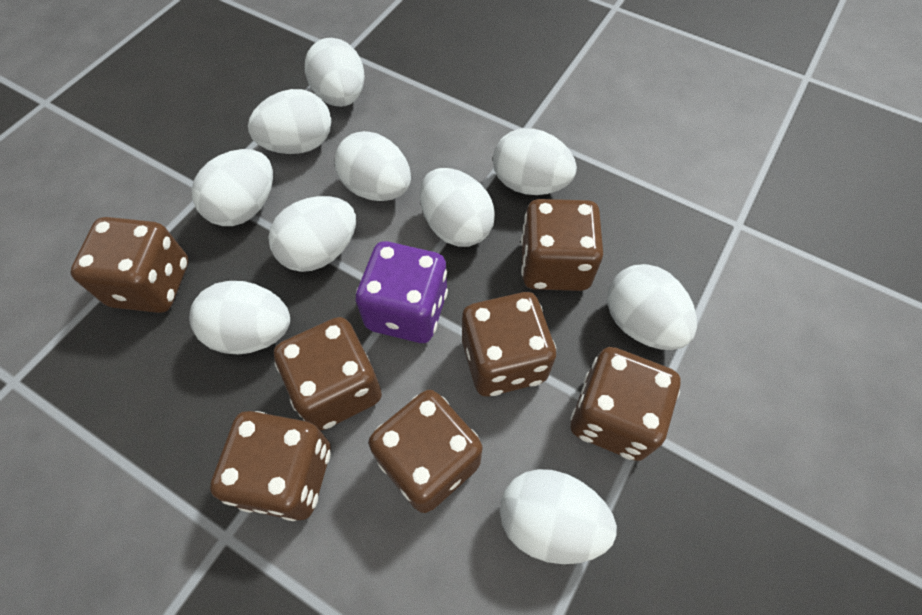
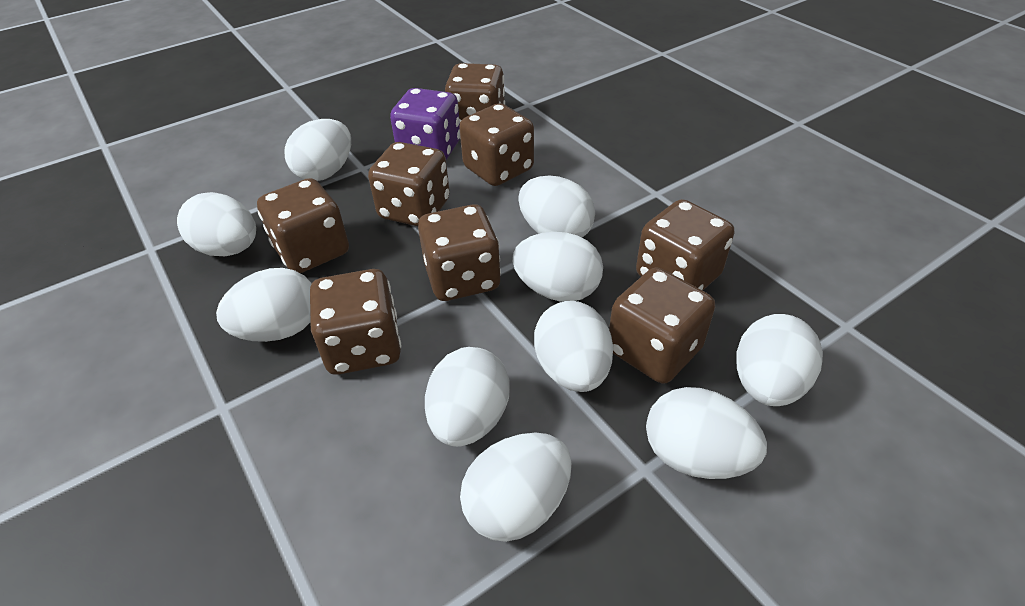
brown dice: [70,217,189,313] [210,411,331,521] [274,317,382,431] [369,390,483,513] [462,292,556,396] [521,199,603,291] [571,347,681,461] = 7 -> [257,178,349,273] [310,269,402,375] [368,142,450,226] [418,204,501,301] [445,63,505,122] [459,103,534,186] [609,267,715,384] [636,199,734,291] = 8

